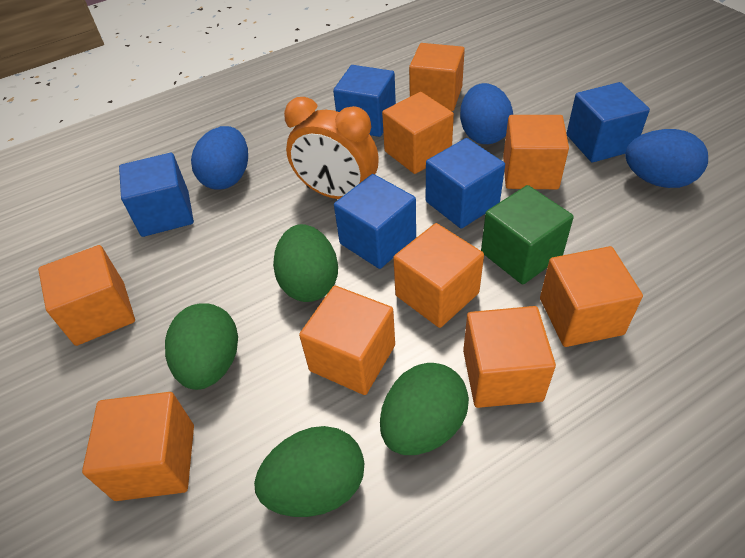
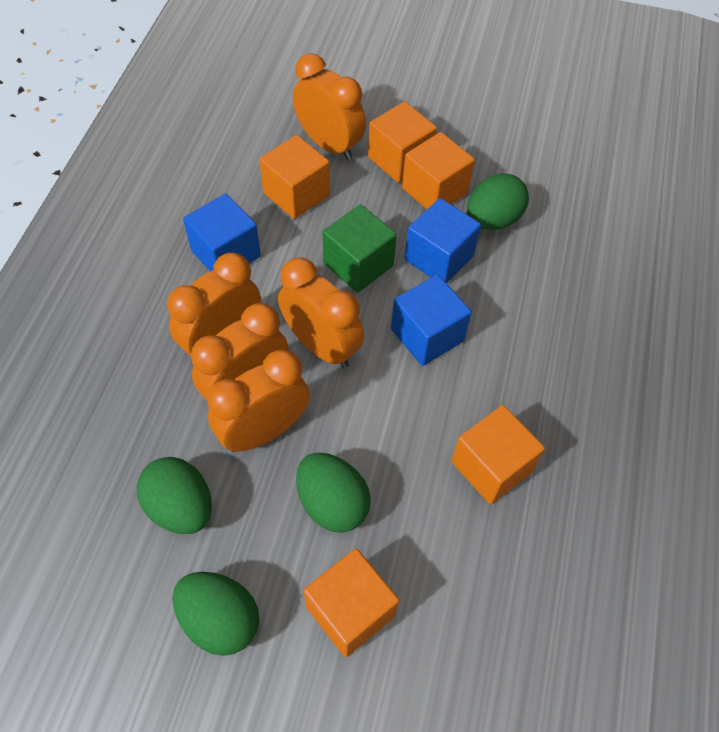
blue cube: [119,153,194,237] [333,65,396,137] [334,174,416,269] [426,138,505,228] [566,82,650,162] = 5 -> [183,194,261,271] [391,275,472,366] [405,198,481,283] = 3
blue egg: [191,126,248,190] [460,83,513,144] [625,129,708,188] = 3 -> none = 0
orange clock: [284,97,379,199] = 1 -> [167,253,261,356] [191,303,288,401] [207,349,310,452] [278,258,364,368] [293,53,366,161] = 5
orange cube: [38,245,135,346] [82,392,194,501] [299,286,395,395] [382,92,454,174] [393,223,484,328] [409,43,465,111] [463,306,556,408] [503,115,569,189] [540,246,643,347] = 9 -> [259,135,330,219] [304,549,399,657] [368,101,437,183] [402,132,475,209] [452,405,545,504] = 5

